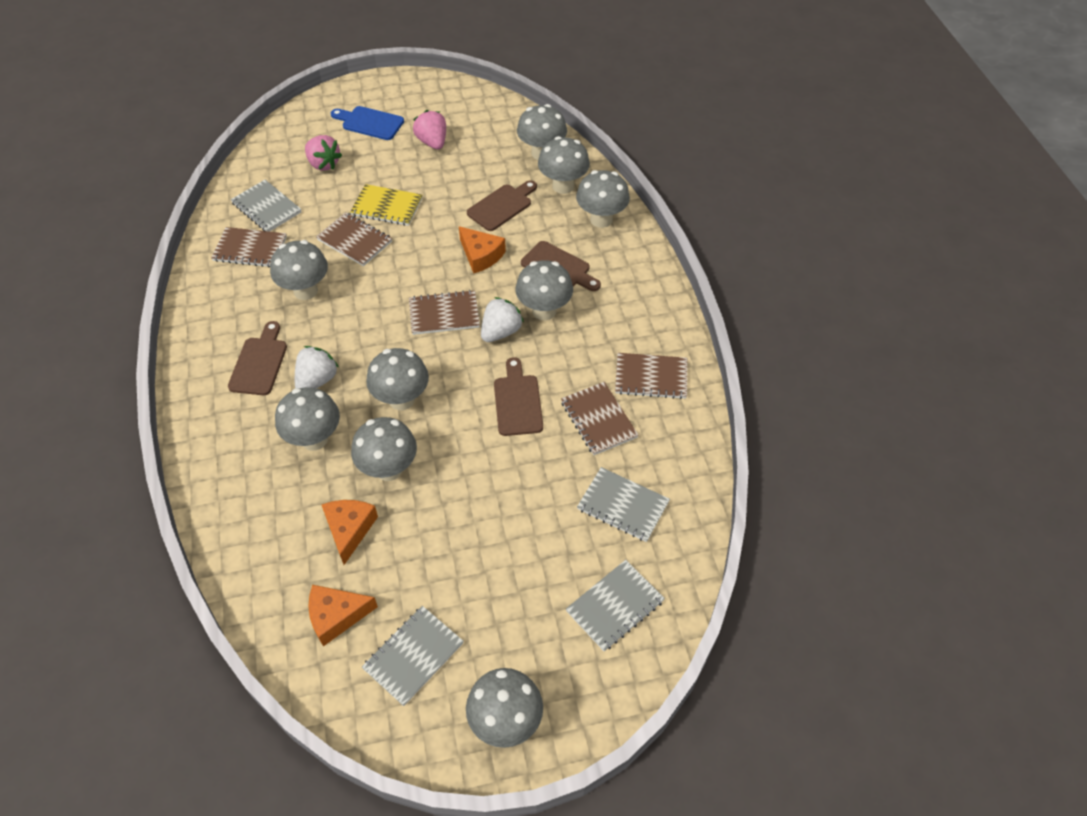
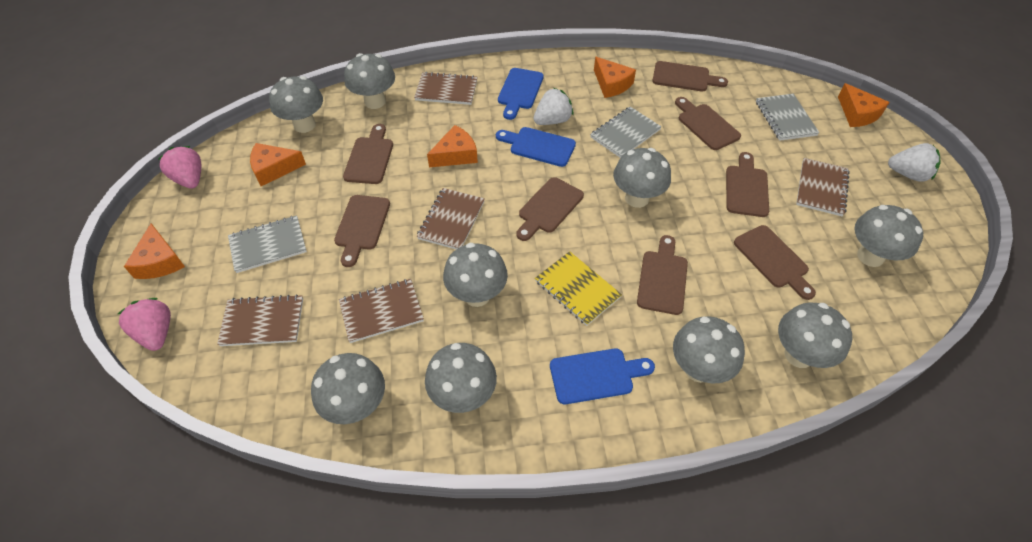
blue cutting board: [331,106,404,140] = 1 -> [496,127,576,167] [498,68,544,120] [550,348,655,404] = 3
brown cutting board: [228,321,287,395] [467,180,537,231] [494,357,543,436] [521,241,601,291] = 4 -> [334,195,390,267] [343,124,393,184] [516,177,584,241] [637,235,688,315] [652,61,728,91] [675,97,741,150] [726,152,769,217] [734,225,816,300] = 8
grey notebook: [231,180,302,232] [362,606,464,706] [566,560,665,651] [577,467,670,542] = 4 -> [228,215,307,273] [590,107,661,158] [756,94,819,141] = 3
orange cheese: [308,585,378,646] [321,500,378,565] [459,226,506,273] = 3 -> [124,223,185,279] [250,143,306,186] [427,125,478,167] [594,57,636,98] [838,83,889,127] = 5

